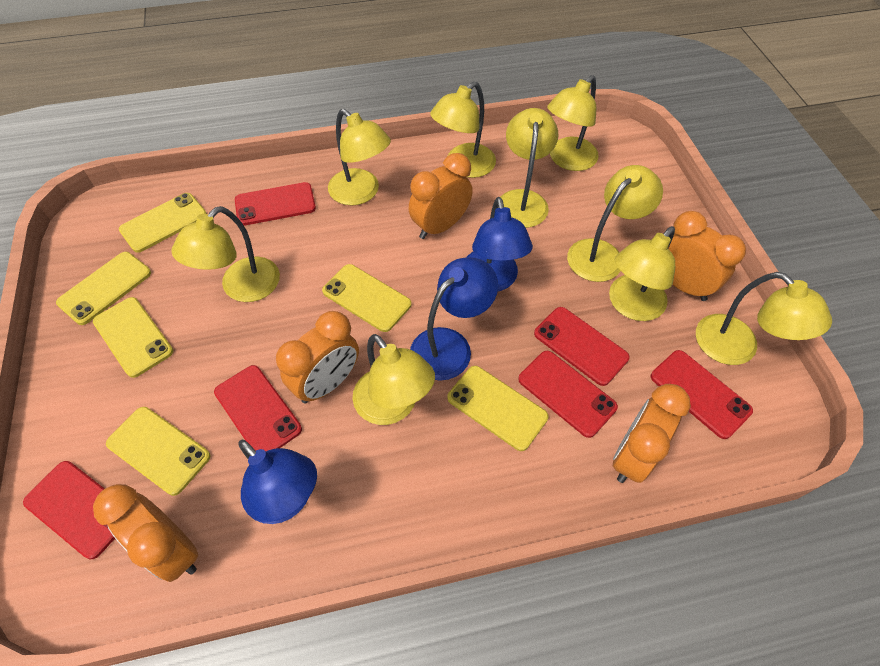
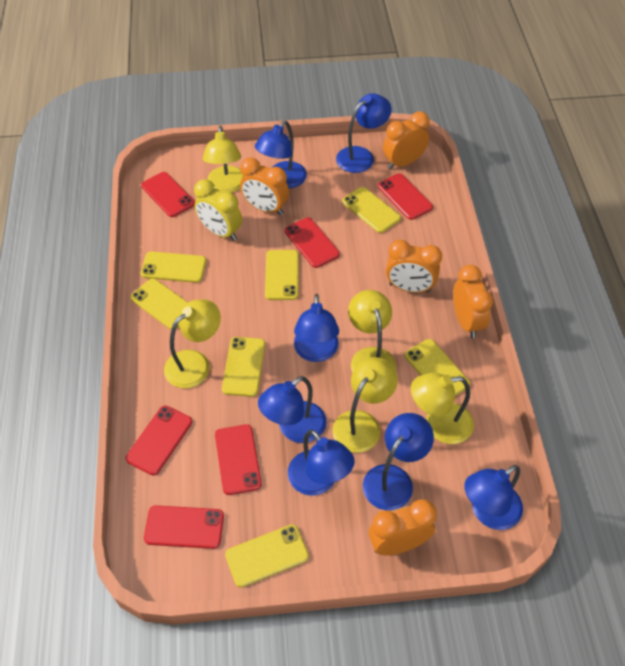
blue lamp: [238,440,317,524] [410,257,498,381] [466,197,533,292] = 3 -> [255,121,307,189] [258,376,327,443] [288,430,355,496] [294,294,339,362] [336,93,391,173] [363,413,434,510] [464,465,523,530] = 7
yellow clock: none = 0 -> [194,179,242,241] = 1
yellow lamp: [171,206,280,302] [328,109,391,206] [352,334,435,425] [430,82,496,178] [500,108,558,228] [547,75,599,171] [567,165,663,282] [609,226,675,321] [696,272,832,365] = 9 -> [164,299,221,388] [203,125,244,193] [332,357,398,453] [348,290,396,372] [411,373,474,444] = 5
yellow phone: [56,252,151,325] [93,297,173,378] [106,407,211,496] [119,193,207,253] [322,264,411,332] [447,366,549,451] = 6 -> [130,278,188,330] [141,251,206,283] [222,337,265,397] [225,524,309,588] [265,250,299,300] [342,187,401,233] [405,339,470,396] = 7

